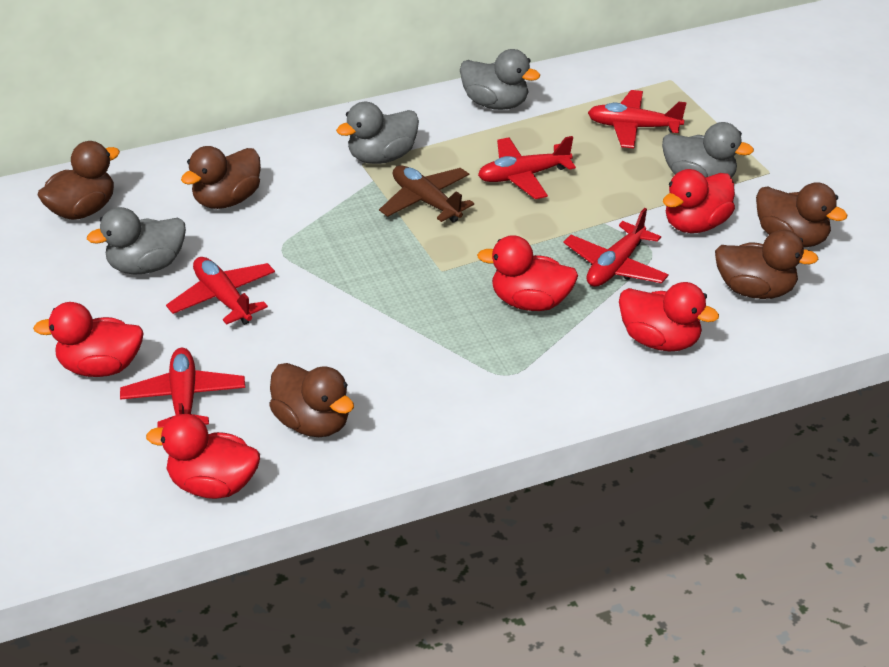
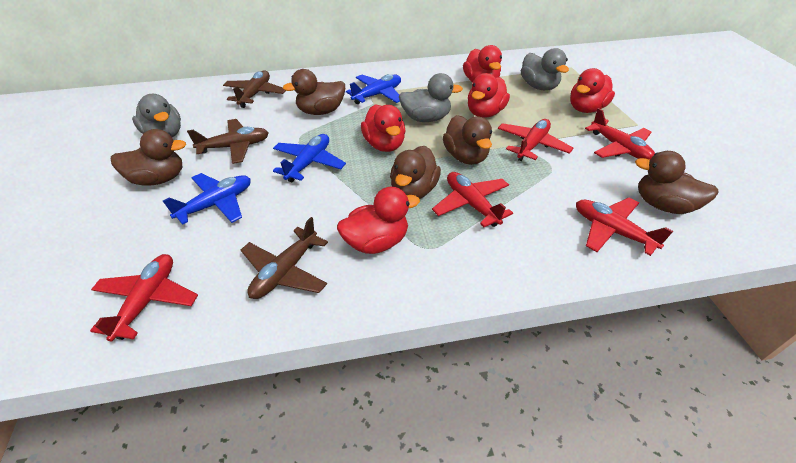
blue plane: none = 0 -> [163,173,251,225] [273,134,346,182] [346,74,401,104] = 3
brown plane: [379,165,474,223] = 1 -> [187,119,269,164] [223,71,285,108] [241,217,328,299] = 3
grey duck: [87,207,186,275] [336,102,419,164] [460,49,540,110] [662,122,754,178] = 4 -> [132,94,181,137] [399,73,463,122] [521,48,569,90] = 3

